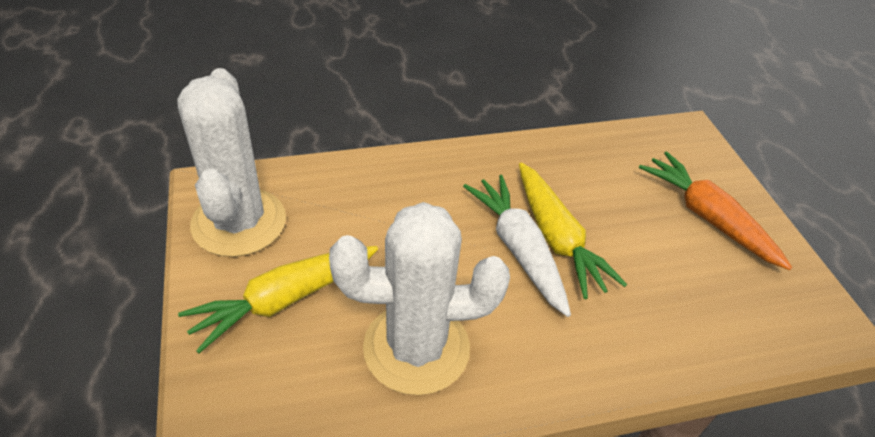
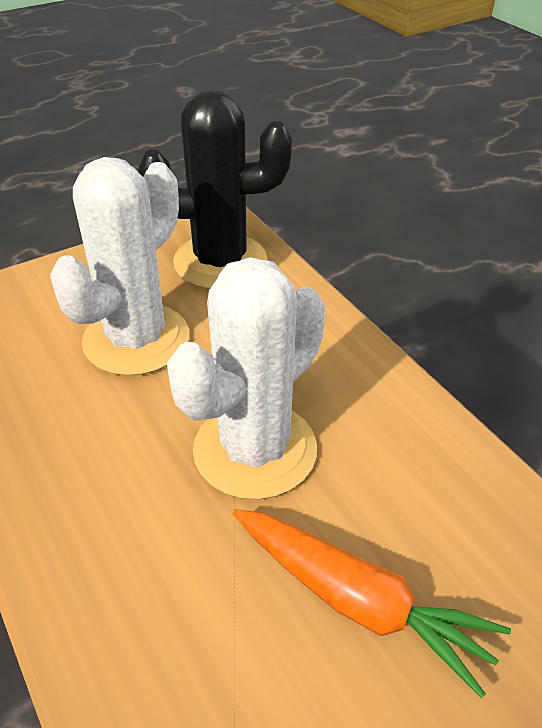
black cactus: none = 0 -> [138,90,292,289] = 1
white carrot: [463,175,571,317] = 1 -> none = 0
yellow carrot: [178,246,378,353] [519,162,627,299] = 2 -> none = 0

